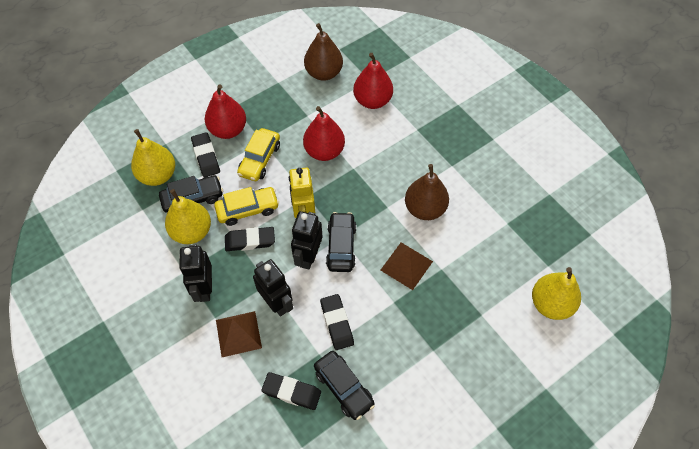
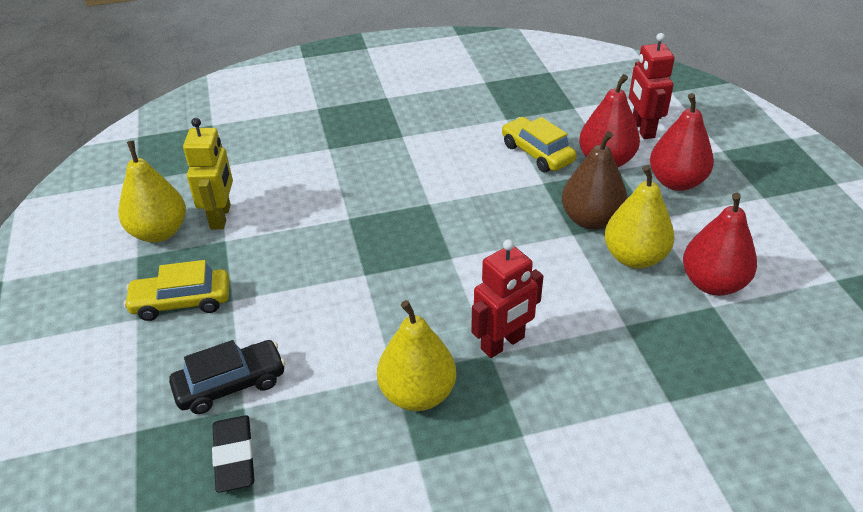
black car: [159,175,223,213] [314,351,375,420] [326,212,356,272] = 3 -> [169,340,286,414] = 1
black eraser: [191,132,220,177] [225,227,275,251] [261,372,321,410] [320,294,354,350] = 4 -> [212,415,255,493] = 1
black robot: [179,245,212,302] [253,259,293,316] [291,211,322,270] = 3 -> none = 0
brown pear: [304,23,343,81] [405,164,449,220] = 2 -> [562,131,627,230] = 1
brown pyramid: [216,311,262,357] [381,243,433,290] = 2 -> none = 0
red robot: none = 0 -> [471,239,543,358] [629,33,675,139] = 2

